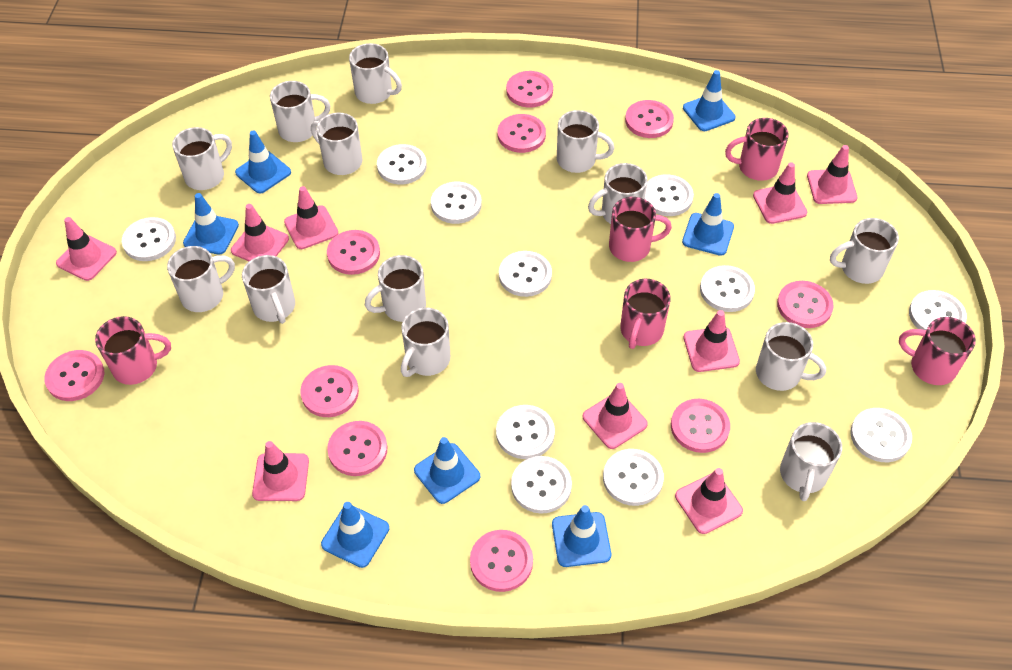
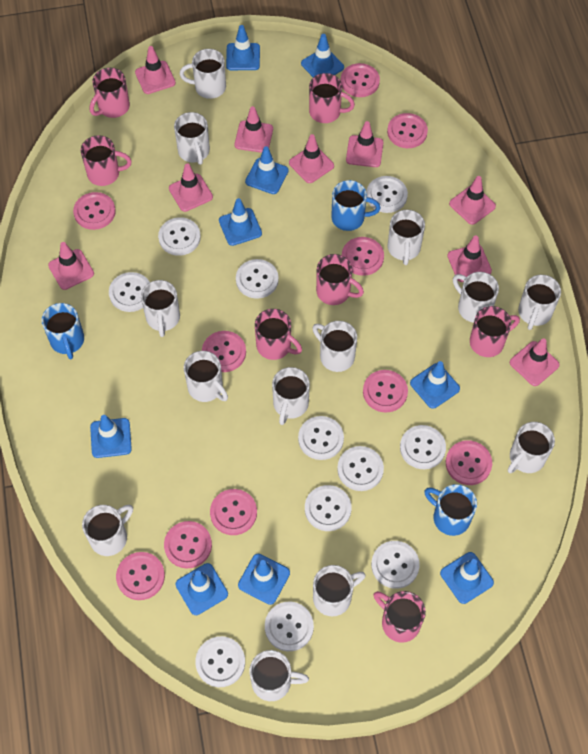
blue mug: none = 0 -> [41,303,84,360] [332,180,381,231] [424,484,477,536] = 3
blue traffic cone: [183,193,239,255] [235,130,291,193] [321,502,389,568] [414,437,480,504] [552,505,611,567] [682,193,734,256] [683,70,735,131] = 7 -> [90,415,132,458] [176,563,228,615] [219,198,262,246] [226,25,260,70] [238,554,290,605] [245,146,289,194] [301,34,344,77] [410,361,460,409] [440,552,494,604] = 9
pink mug: [95,316,171,385] [609,197,672,262] [620,279,671,349] [725,118,789,181] [899,317,976,385] = 5 -> [81,135,132,186] [90,68,130,118] [255,309,302,360] [309,73,355,123] [316,254,364,305] [373,591,426,643] [470,306,520,357] = 7

